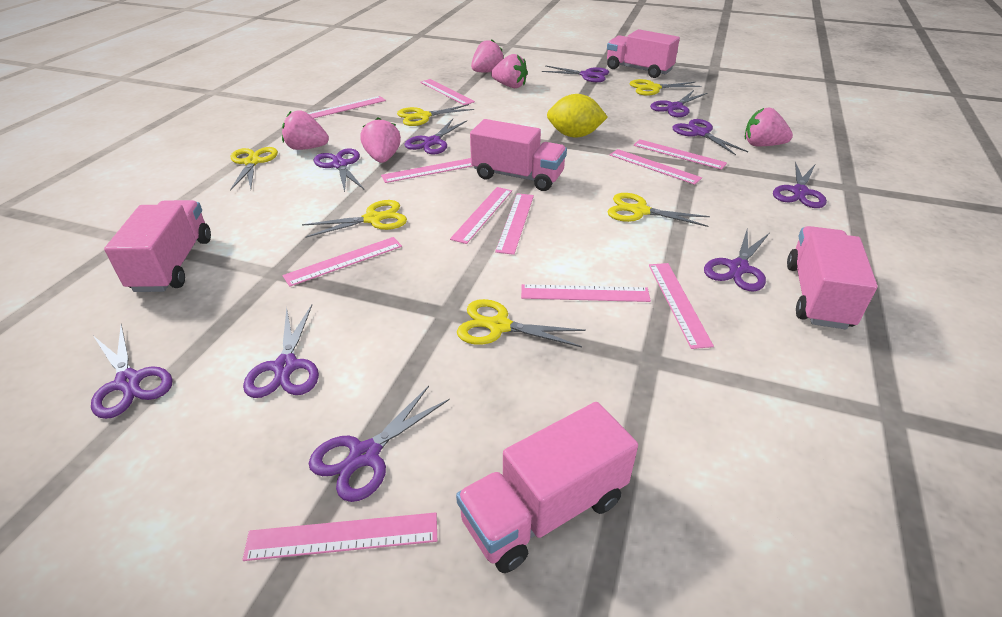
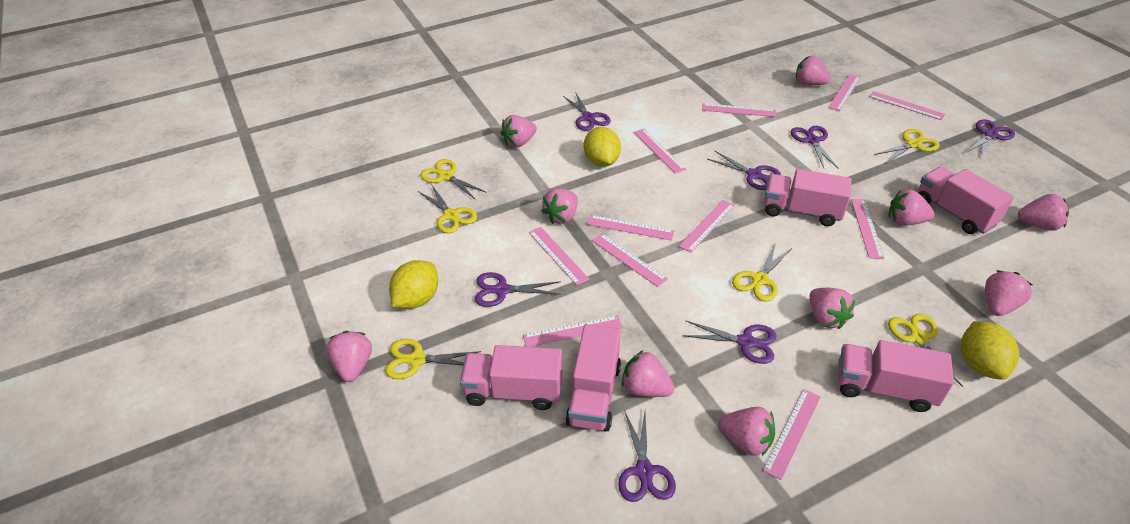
pink strawberry: [282,110,329,150] [360,117,401,163] [471,39,504,73] [491,54,528,88] [745,108,793,146] = 5 -> [327,331,372,382] [501,115,537,148] [541,188,578,224] [622,350,674,397] [718,407,775,456] [796,56,831,85] [810,288,856,329] [888,189,935,226] [985,270,1032,316] [1018,194,1069,231] = 10
purple scissors: [91,324,173,419] [243,305,319,398] [309,386,450,502] [313,149,364,192] [405,119,467,154] [541,65,609,82] [650,90,707,117] [673,119,749,155] [704,229,769,291] [773,161,827,208] = 10 -> [475,272,561,307] [563,92,611,131] [618,410,676,502] [682,320,776,364] [707,151,781,190] [791,126,839,169] [965,119,1015,159] = 7
yellow lemon: [547,94,608,137] = 1 -> [389,260,438,309] [584,127,621,167] [961,321,1019,380] = 3

